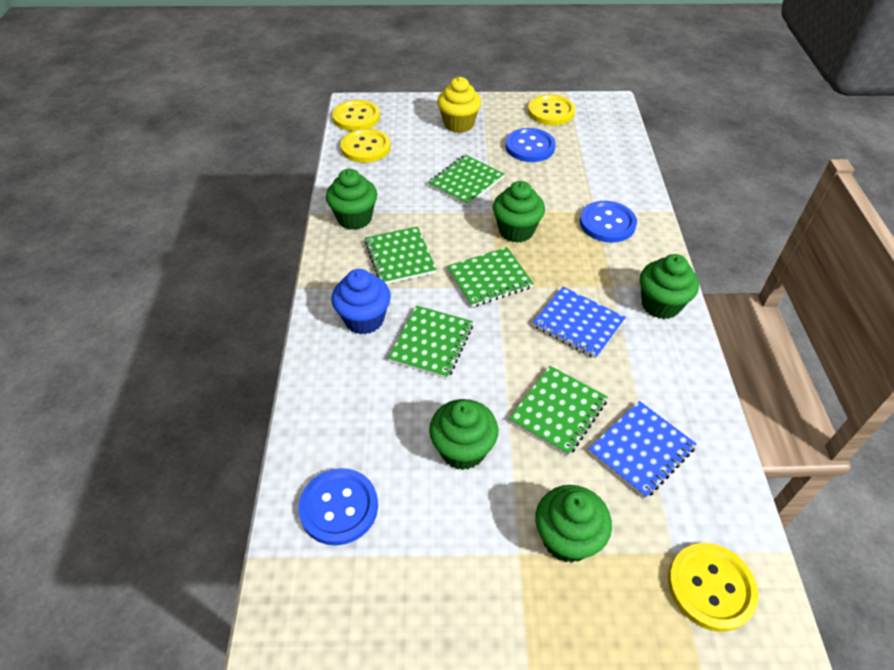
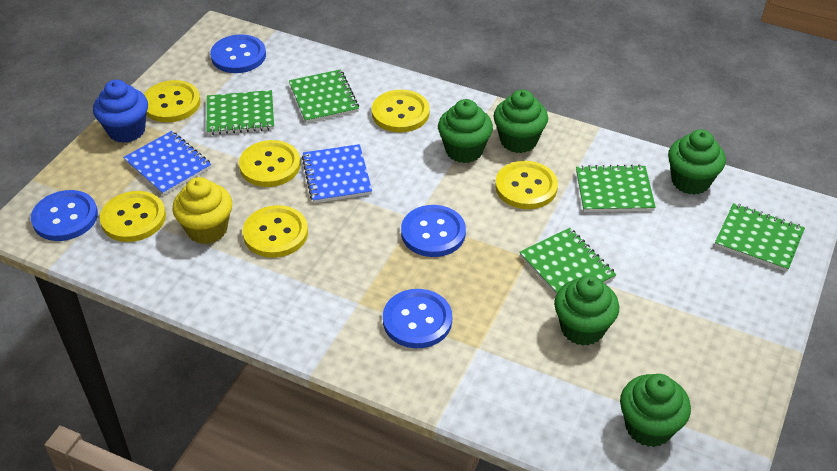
blue button: [299,468,378,545] [505,128,556,162] [580,201,637,243] = 3 -> [31,190,98,241] [210,34,266,73] [383,289,452,348] [401,205,466,257] = 4
yellow button: [332,100,380,131] [340,128,391,163] [528,94,575,126] [668,543,758,632] = 4 -> [100,191,166,242] [144,80,201,122] [239,140,301,187] [243,205,308,258] [372,90,430,133] [495,161,558,209] = 6

